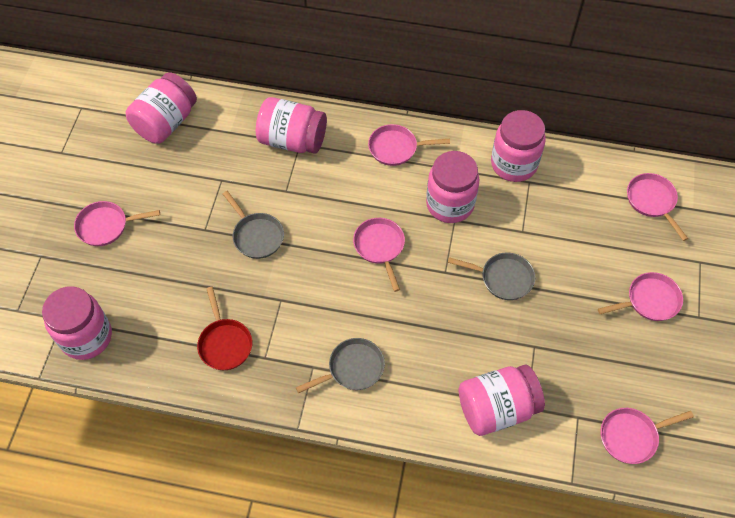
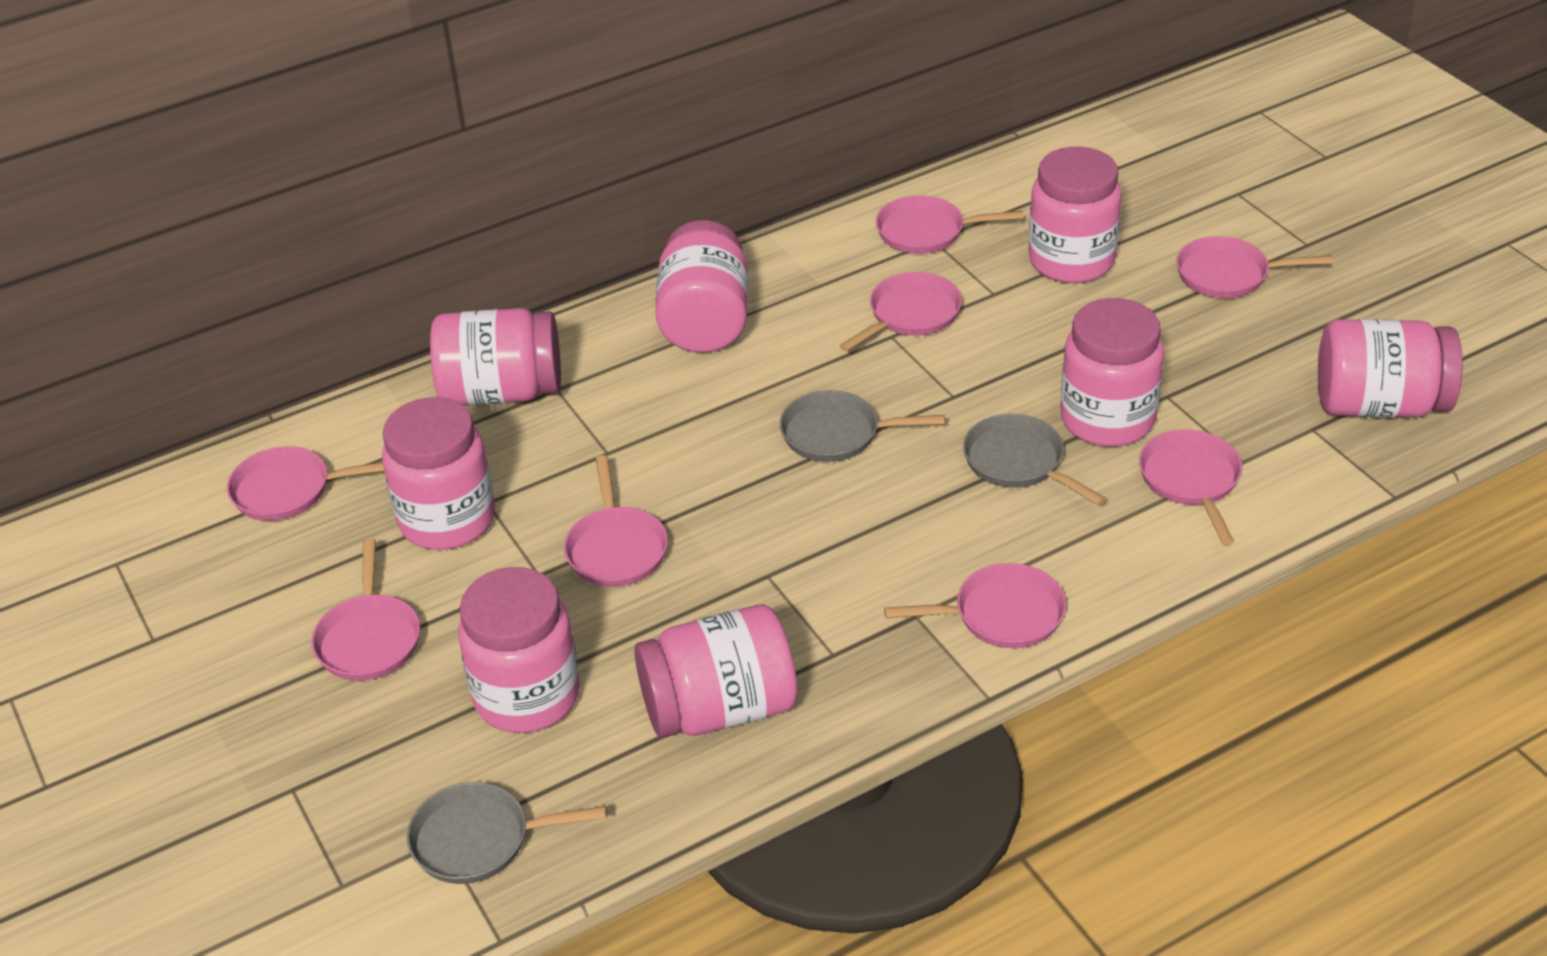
pink jar: [42,286,112,360] [125,72,197,144] [256,97,327,154] [426,151,479,223] [459,365,545,436] [491,110,546,182] = 6 -> [382,397,495,550] [430,308,561,406] [458,567,580,733] [634,604,798,738] [655,220,748,353] [1028,147,1122,283] [1060,298,1164,447] [1318,319,1463,418] = 8
pink pan: [74,201,160,246] [353,218,405,292] [368,124,450,166] [598,272,683,321] [601,408,694,464] [627,173,688,241] = 6 -> [227,446,384,521] [311,538,420,681] [564,455,668,587] [840,272,962,351] [876,195,1024,254] [884,563,1066,648] [1139,429,1242,545] [1176,236,1333,298] = 8
red pan: [197,287,252,370] = 1 -> none = 0

